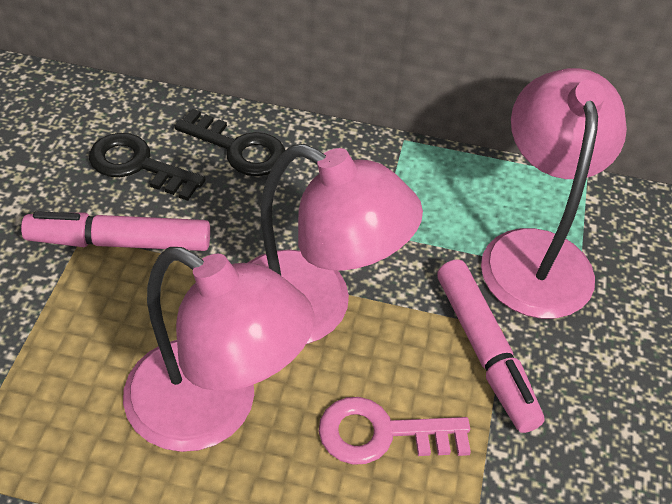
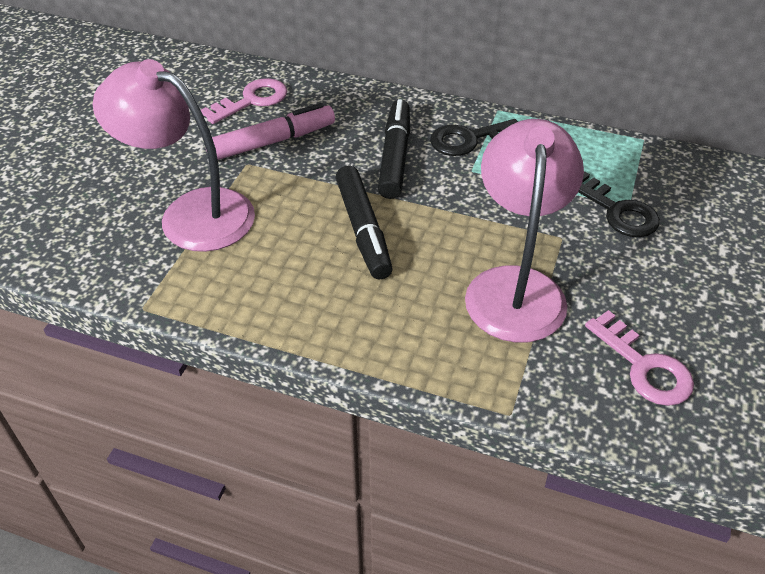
black marker: none = 0 -> [336,166,393,279] [378,99,410,199] = 2
pink key: [319,397,471,465] = 1 -> [201,78,287,124] [585,310,694,406] = 2
pink lamp: [123,247,315,452] [248,144,423,344] [481,68,627,319] = 3 -> [93,59,255,252] [465,119,584,343] = 2
pink marker: [21,211,210,251] [437,259,545,433] = 2 -> [206,103,335,160] = 1

